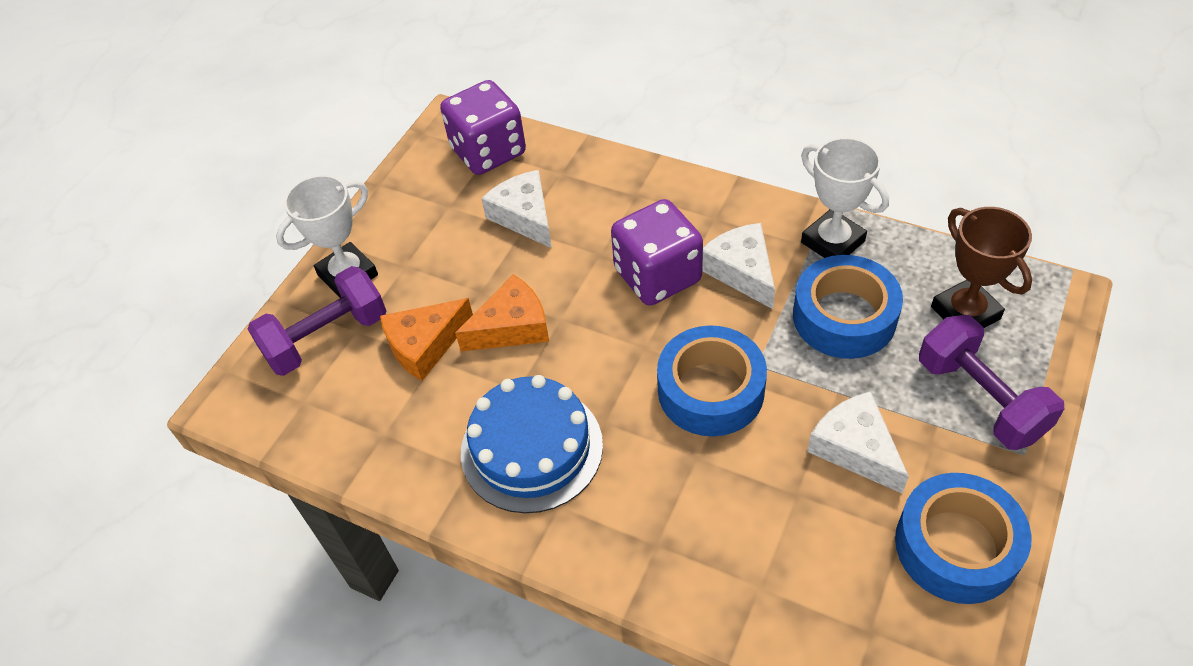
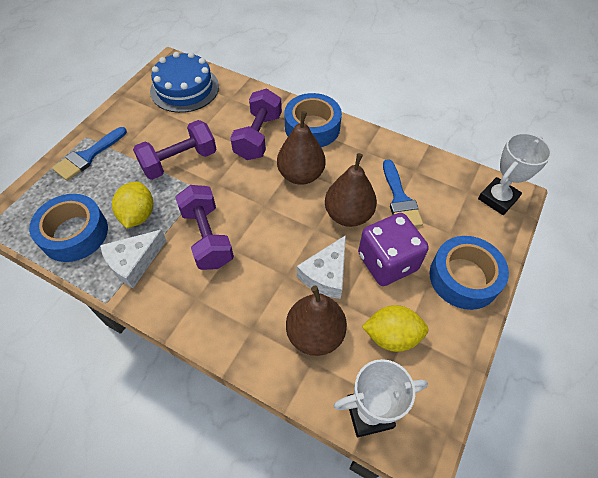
blue brush: none = 0 -> [52,127,127,181] [383,159,423,227] = 2
brown pear: none = 0 -> [277,111,326,185] [286,285,347,356] [325,153,377,227] = 3
brown trophy: [931,207,1032,328] = 1 -> none = 0
orange cheese: [380,298,473,381] [455,274,549,351] = 2 -> none = 0
purple dice: [440,80,526,175] [611,199,703,306] = 2 -> [358,213,429,286] = 1
purple dumbbell: [248,266,386,376] [919,315,1064,450] = 2 -> [133,120,216,180] [175,185,234,270] [230,89,282,160] = 3
white cheese: [481,170,552,248] [702,223,775,309] [807,391,909,494] = 3 -> [100,229,167,288] [297,235,346,299] = 2
yellow lemon: none = 0 -> [112,182,153,228] [362,305,428,352] = 2

